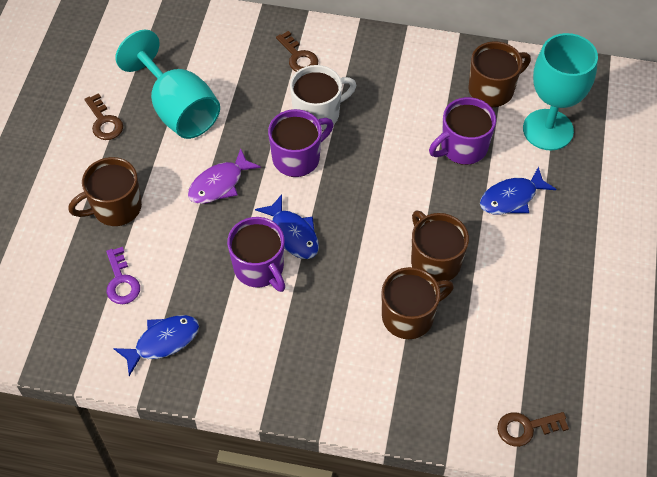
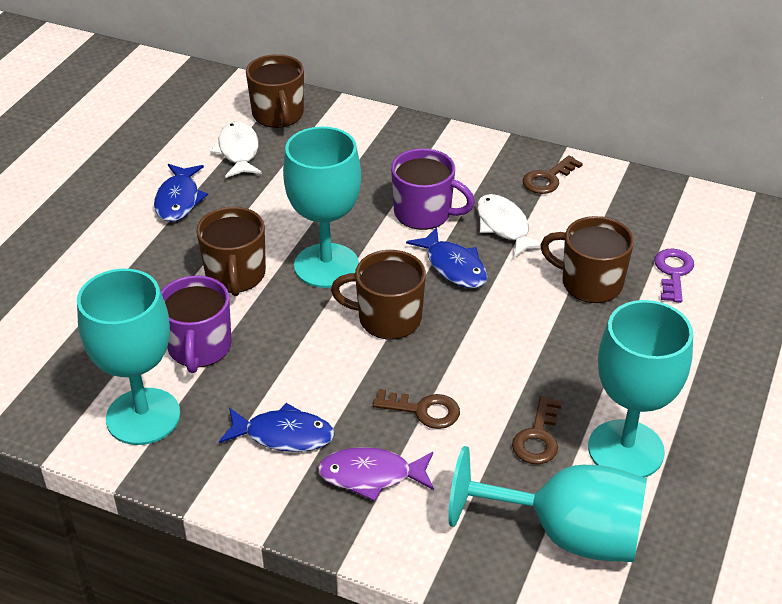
purple mug: [227,217,285,292] [268,109,334,177] [429,97,496,165] = 3 -> [161,275,232,373] [391,148,475,230] = 2
turquoise goblet: [116,30,220,139] [523,33,598,150] = 2 -> [77,269,180,445] [283,127,361,288] [448,446,647,562] [588,300,693,477] = 4
white fish: none = 0 -> [210,121,262,178] [477,194,542,258] = 2
white mug: [290,65,356,131] = 1 -> none = 0

